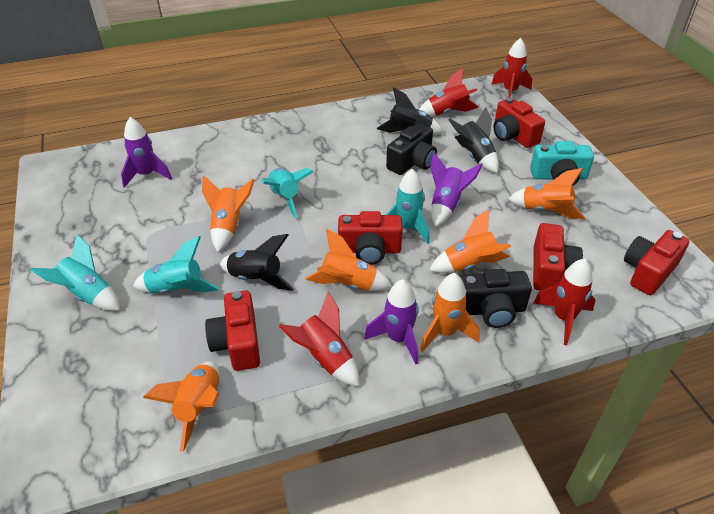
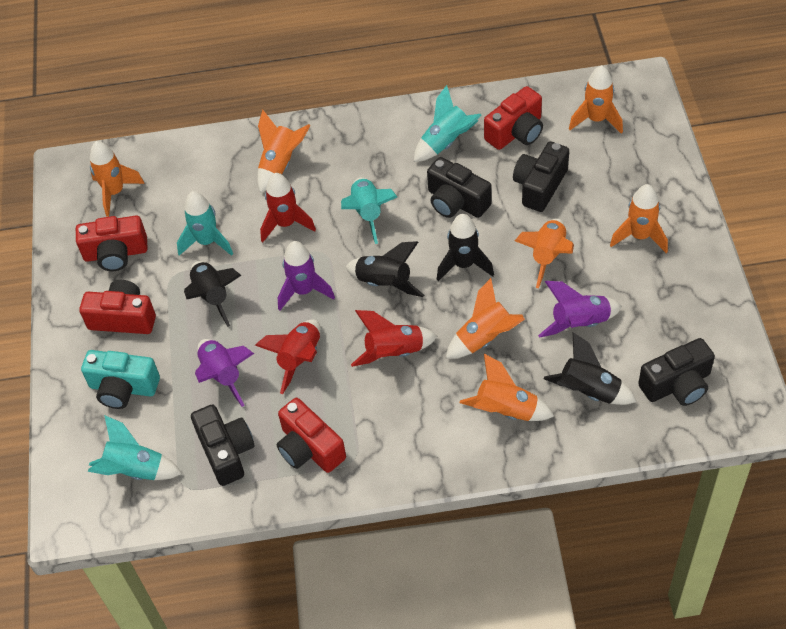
black camera: [386,123,437,175] [460,269,532,328] = 2 -> [191,404,255,486] [427,157,492,218] [513,141,569,212] [638,338,715,406] = 4
black rocket: [220,234,294,291] [377,87,444,136] [449,107,499,173] = 3 -> [184,261,242,327] [345,241,424,297] [437,214,494,281] [544,332,637,405] = 4
orange rocket: [143,362,219,452] [202,175,254,252] [305,229,392,291] [420,273,480,352] [429,209,511,273] [508,168,586,219] = 6 -> [90,141,145,217] [257,110,310,193] [446,278,525,359] [460,354,554,421] [515,218,574,288] [569,65,623,134] [610,184,668,253] = 7
red camera: [205,291,260,371] [338,211,403,265] [493,98,545,148] [533,223,583,291] [624,230,689,295] = 5 -> [76,216,148,271] [79,280,156,334] [277,398,346,473] [484,86,543,150] = 4
red rocket: [279,292,359,387] [419,68,478,116] [491,38,532,98] [533,259,596,345] = 4 -> [255,320,321,394] [260,173,316,242] [351,310,437,367] = 3

